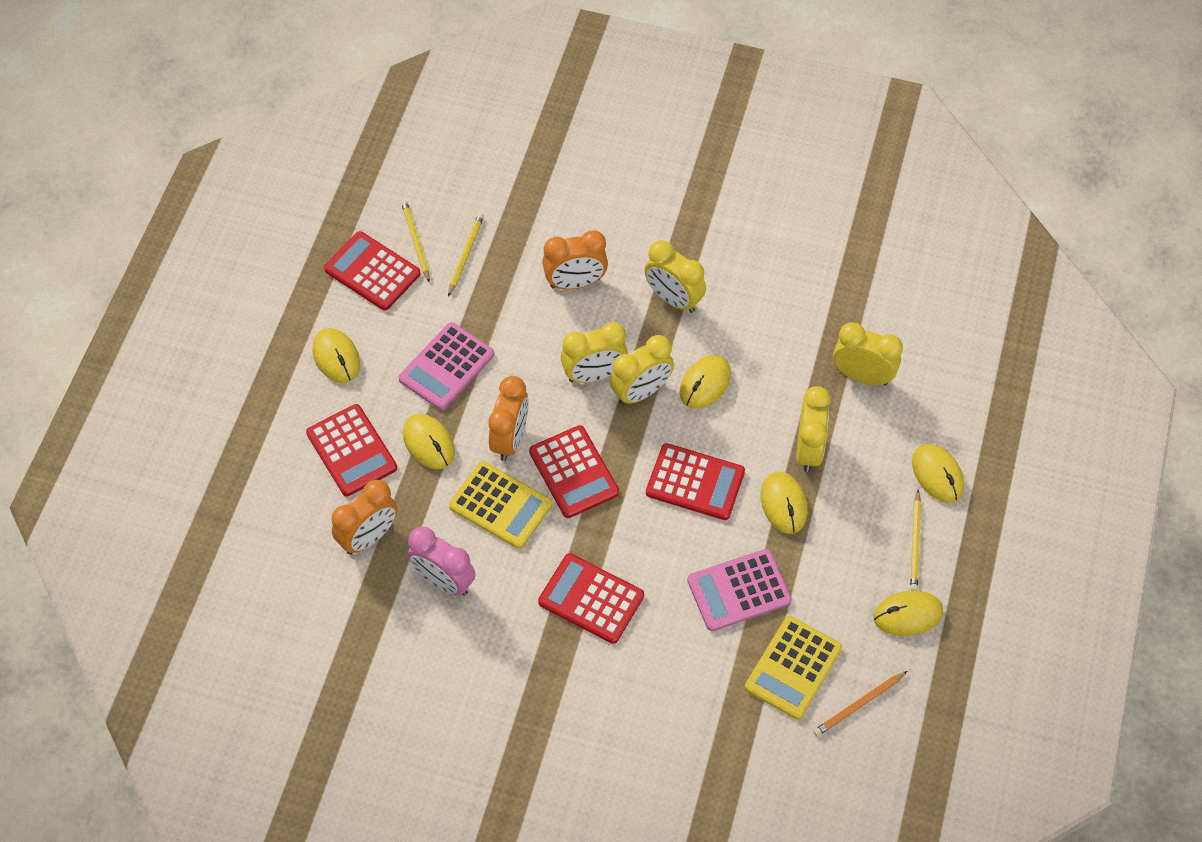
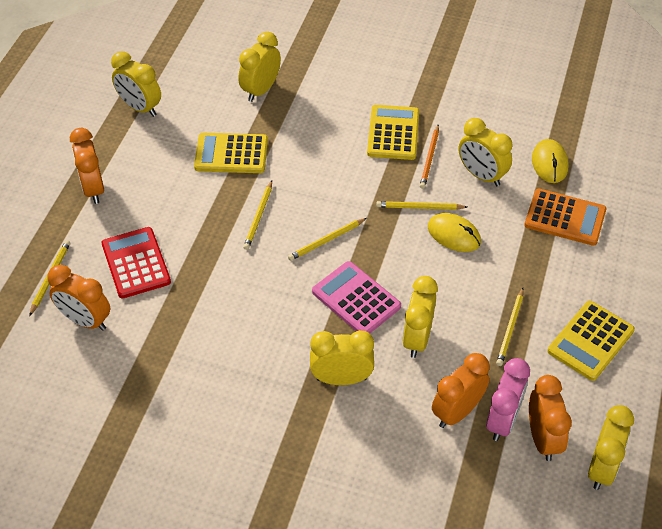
orange calculator: none = 0 -> [524,189,607,246] = 1
orange clock: [331,480,398,555] [488,376,529,461] [542,230,608,289] = 3 -> [47,265,110,331] [70,128,104,204] [432,353,490,428] [529,375,572,461] = 4
pink calculator: [398,322,494,410] [687,549,792,631] = 2 -> [312,261,401,333] = 1
red calculator: [306,404,397,496] [324,231,421,310] [529,425,619,518] [538,553,644,644] [646,443,745,520] = 5 -> [101,227,171,299] = 1
yellow calculator: [449,461,552,549] [745,616,842,720] = 2 -> [194,133,268,173] [367,105,419,160] [547,301,635,381] = 3
yellow clock: [561,322,628,383] [610,335,674,405] [645,240,706,313] [796,386,831,472] [833,322,903,385] = 5 -> [111,51,161,117] [238,31,281,102] [310,330,374,385] [402,276,438,358] [459,118,512,186] [588,405,634,490] = 6
yellow mouse: [312,328,360,383] [403,414,455,469] [680,355,731,409] [761,471,808,534] [873,590,943,636] [912,444,964,503] = 6 -> [428,213,481,252] [532,139,569,183] = 2
yellow pencil: [401,200,430,283] [448,213,484,297] [910,490,921,591] = 3 -> [29,240,71,316] [243,181,272,250] [288,218,367,261] [376,201,467,210] [496,288,524,366] = 5

